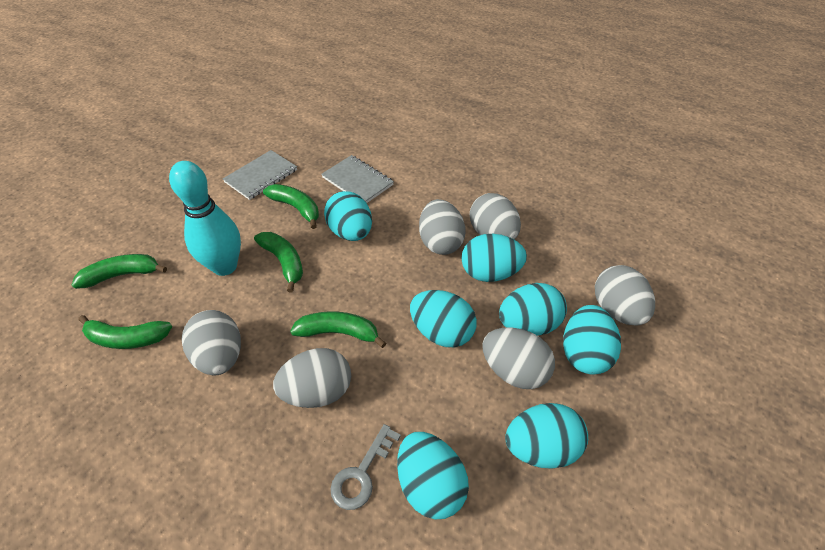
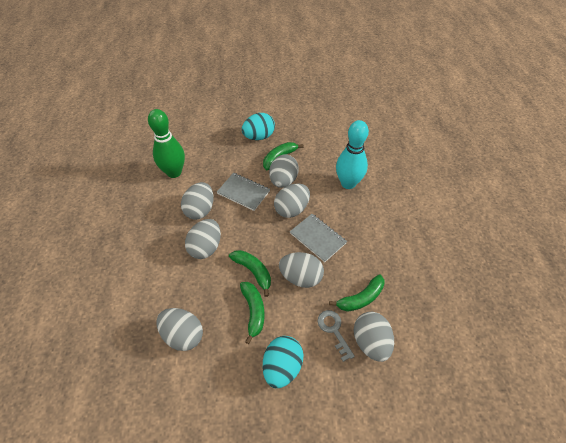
green banana: [72,254,167,289] [79,315,172,349] [254,232,303,292] [263,184,319,229] [290,311,386,348] = 5 -> [229,250,271,297] [240,282,264,344] [263,142,303,170] [329,274,384,312] = 4
green bowling pin: none = 0 -> [148,109,185,178] = 1
grey egg: [182,310,241,375] [273,348,351,408] [419,199,466,255] [470,193,521,239] [482,327,555,389] [595,265,655,326] = 6 -> [156,308,203,351] [181,182,214,220] [185,219,221,259] [269,154,299,188] [274,184,310,218] [279,252,324,288] [354,312,394,362] = 7
turquoise egg: [324,191,372,241] [397,432,469,520] [410,290,477,347] [461,234,527,282] [499,283,567,336] [505,403,588,469] [563,305,621,375] = 7 -> [242,113,275,140] [263,336,304,388] = 2

